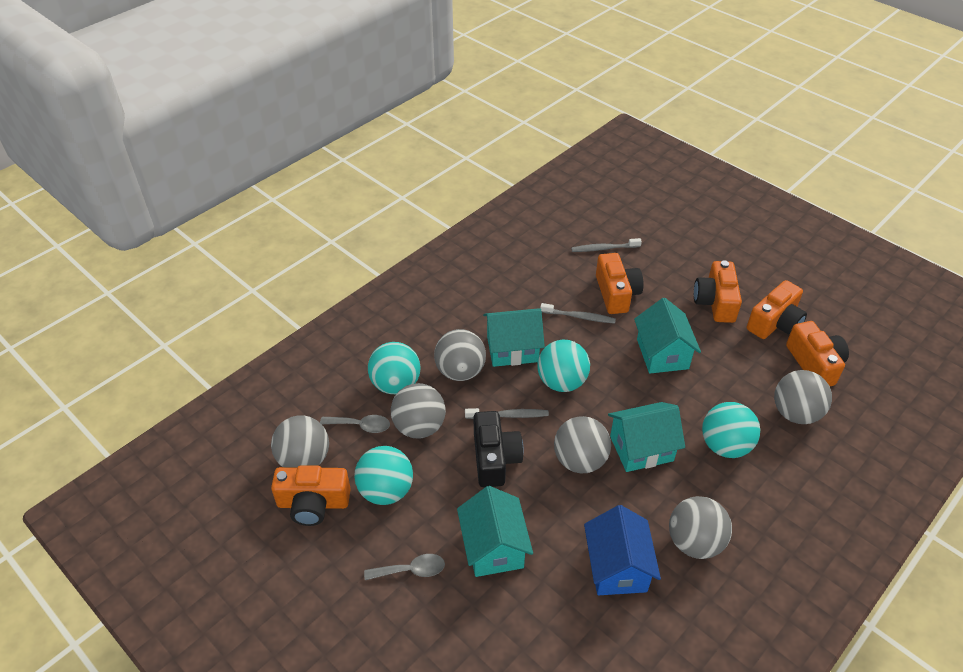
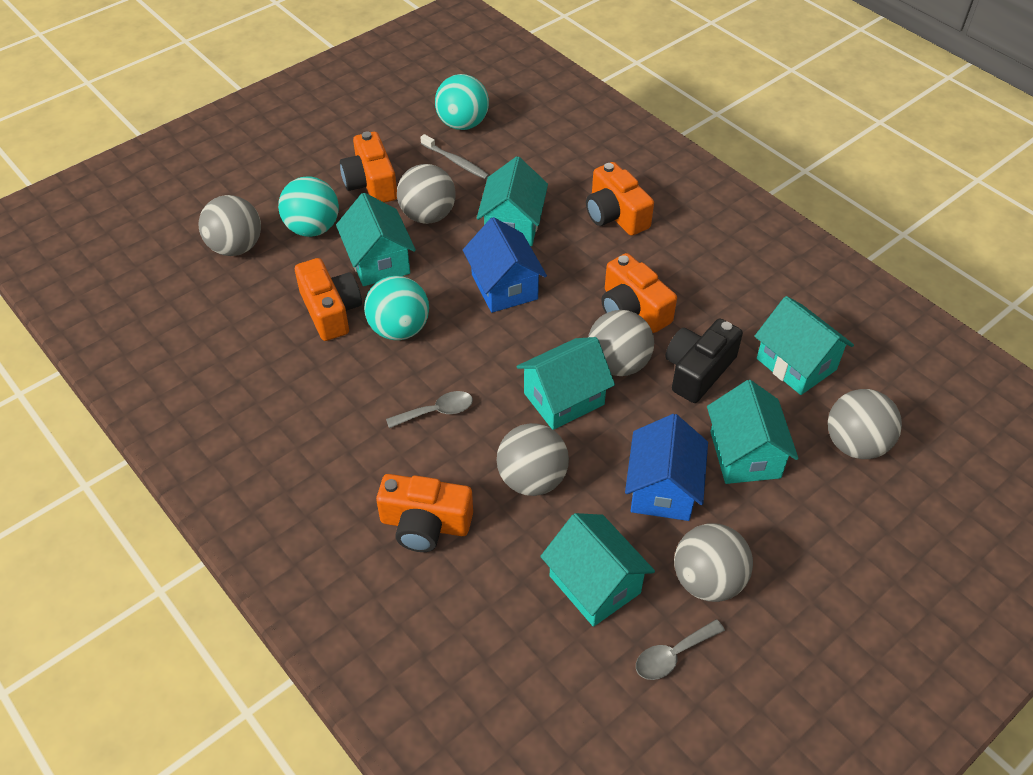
blue house: [584,505,661,595] = 1 -> [463,217,547,313] [625,414,708,521] = 2
grey toothbrush: [465,408,549,419] [540,303,616,324] [571,238,642,252] = 3 -> [420,134,489,179] = 1
turquoise ball: [354,446,413,505] [368,342,421,394] [537,340,590,392] [702,402,760,458] = 4 -> [278,176,339,237] [364,276,429,340] [435,74,489,130] = 3
turquoise house: [457,486,533,577] [483,308,545,367] [608,402,685,472] [634,298,701,374] = 4 -> [336,193,416,286] [477,156,548,246] [516,337,615,430] [540,513,655,627] [707,380,799,484] [755,296,854,395] = 6

